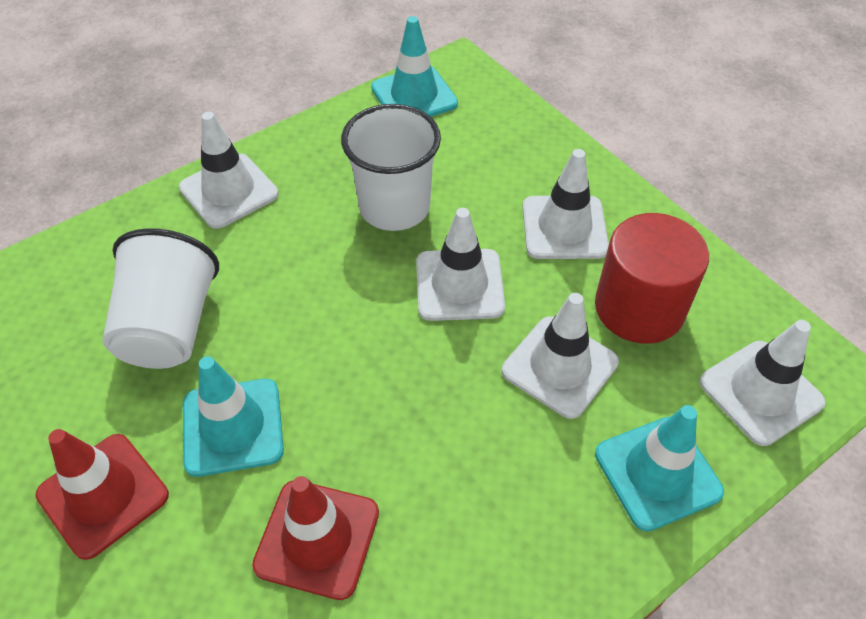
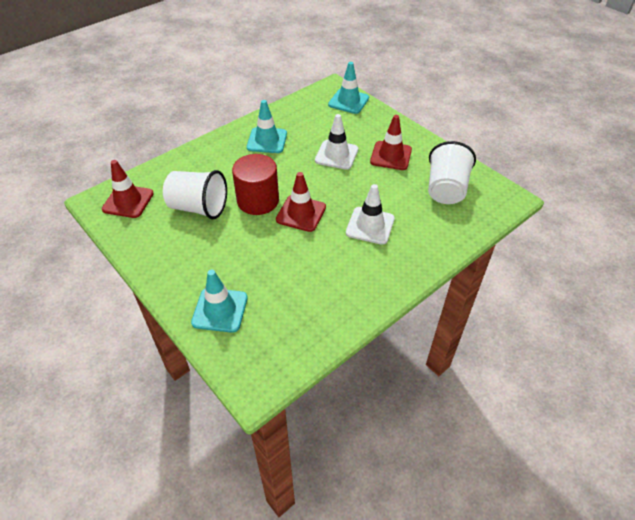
red traffic cone: [36,429,169,560] [252,476,379,600] = 2 -> [102,160,154,218] [276,172,326,232] [370,115,412,170] = 3
white traffic cone: [179,112,279,229] [416,208,505,321] [502,293,619,419] [522,149,609,259] [699,320,826,446] = 5 -> [315,114,358,170] [346,184,395,245] = 2

